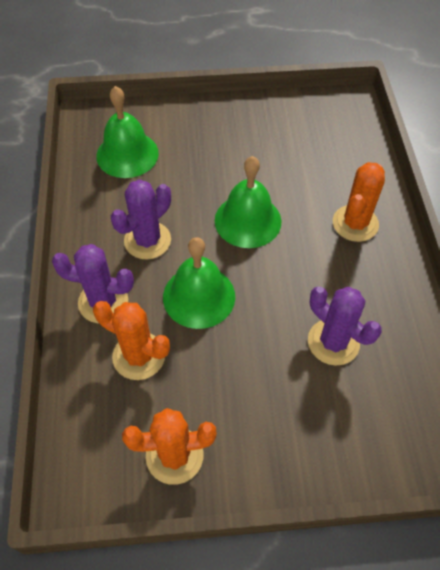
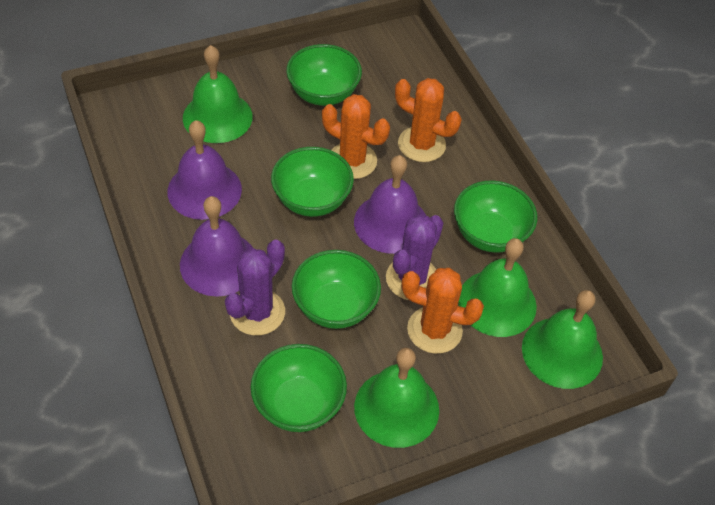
green bell: [96,86,159,178] [163,237,235,329] [215,156,281,248] = 3 -> [183,45,253,143] [354,348,439,448] [458,238,537,337] [522,290,603,389] = 4
green bowl: none = 0 -> [251,344,347,432] [271,147,354,217] [286,44,362,106] [292,250,381,329] [454,180,537,253] = 5
purple bell: none = 0 -> [167,120,242,220] [180,196,253,297] [354,155,426,254] = 3
purple cactus: [52,244,134,323] [111,180,171,259] [308,287,382,366] = 3 -> [225,240,285,336] [386,215,443,300] = 2

